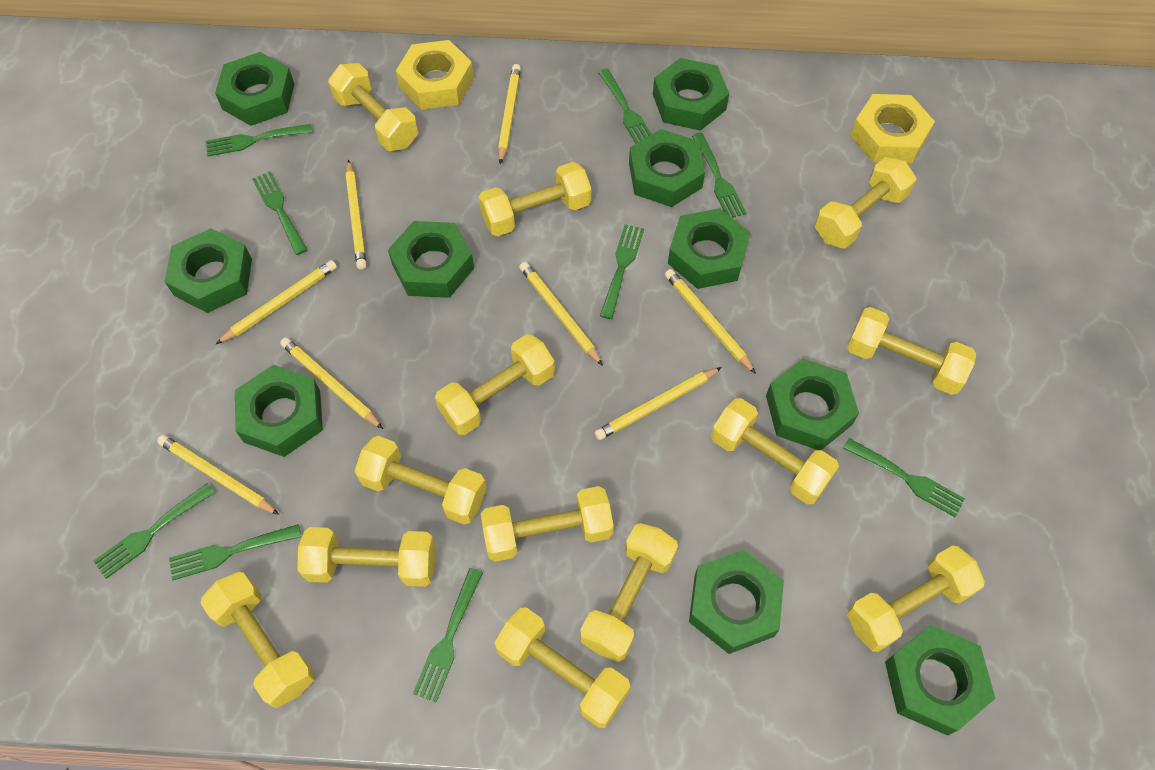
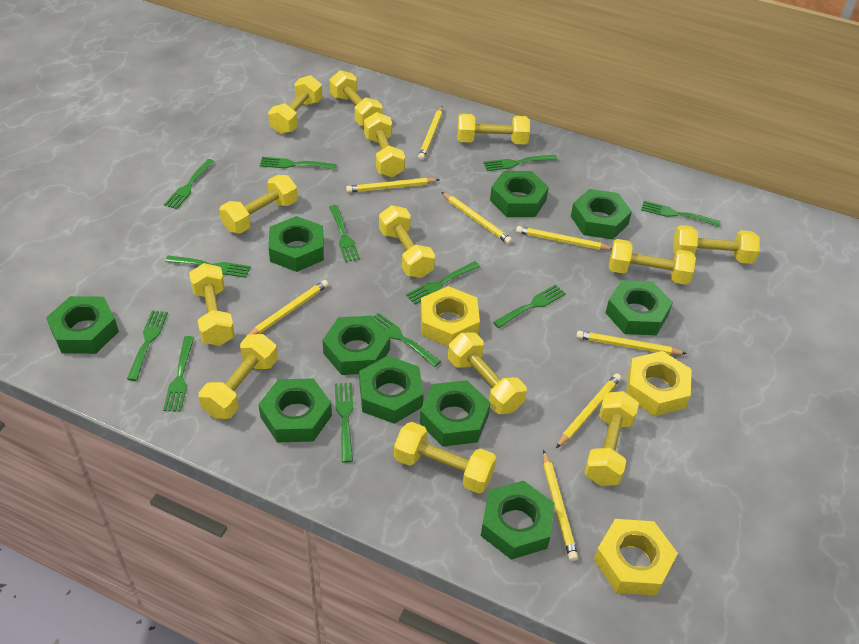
green fork: [94,483,215,579] [169,524,301,580] [206,124,313,157] [252,171,307,255] [413,568,483,702] [598,68,652,143] [600,224,644,319] [692,133,746,218] [843,438,965,517] = 9 -> [127,310,168,381] [163,336,194,412] [164,159,215,209] [165,256,251,278] [260,157,337,170] [329,205,360,262] [335,383,353,463] [373,313,441,367] [406,261,480,304] [484,155,558,171] [493,284,566,328] [641,201,721,227] = 12
yellow nut: [396,40,474,110] [850,94,935,163] = 2 -> [420,286,480,347] [594,519,678,596] [626,351,692,416] = 3

